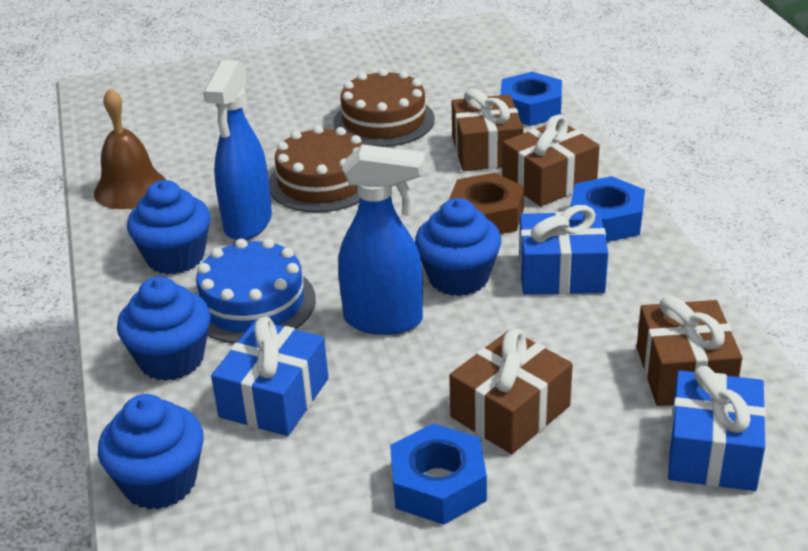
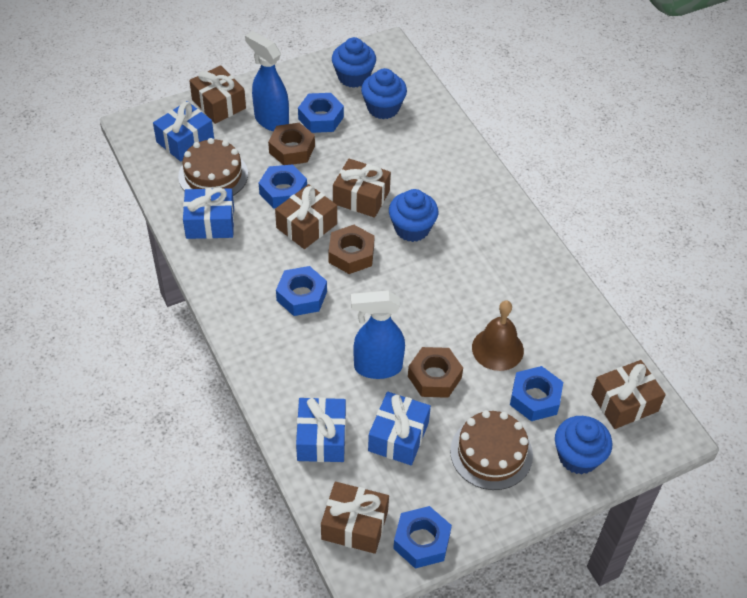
blue cake: [195,239,316,344] = 1 -> none = 0
blue gift: [211,317,328,436] [519,205,608,295] [668,366,766,491] = 3 -> [153,101,214,161] [183,188,234,239] [296,397,346,462] [368,392,431,465] = 4
blue nut: [390,423,487,525] [500,72,562,126] [570,176,645,242] = 3 -> [259,164,307,209] [276,266,327,316] [298,93,344,133] [393,506,452,569] [510,366,563,421] = 5
brown gift: [449,329,573,454] [452,88,523,171] [502,115,600,206] [637,296,742,406] = 4 -> [189,65,246,124] [275,184,337,249] [321,482,389,554] [333,159,391,218] [591,360,666,429] = 5
brown nut: [449,173,524,234] = 1 -> [268,123,315,165] [328,225,375,274] [408,347,463,398] = 3

